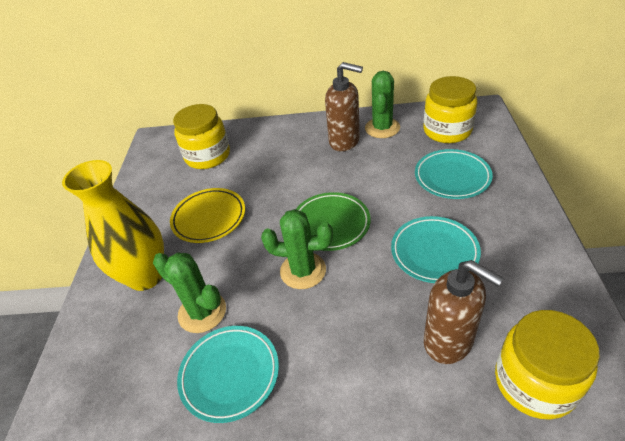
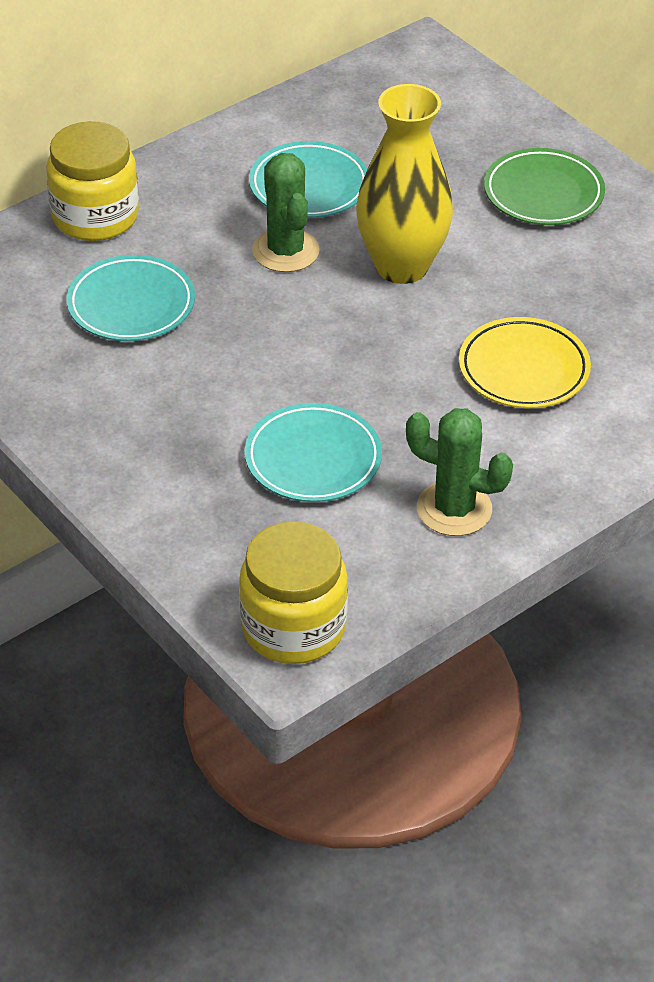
brown soap dispenser: [325,62,363,151] [424,260,503,364] = 2 -> none = 0
green cactus: [153,252,226,333] [261,209,333,289] [365,71,400,138] = 3 -> [252,153,320,272] [406,408,513,536] = 2
yellow jar: [173,104,230,169] [423,76,477,143] [495,310,600,420] = 3 -> [46,121,139,241] [239,521,348,664] = 2

